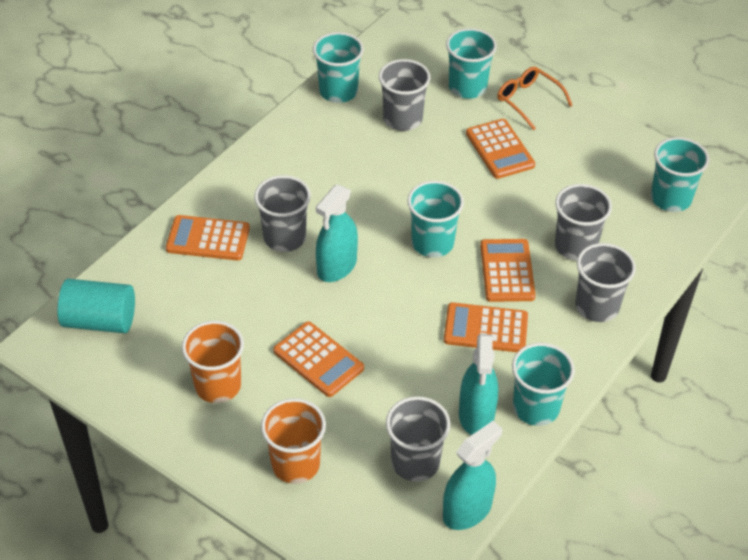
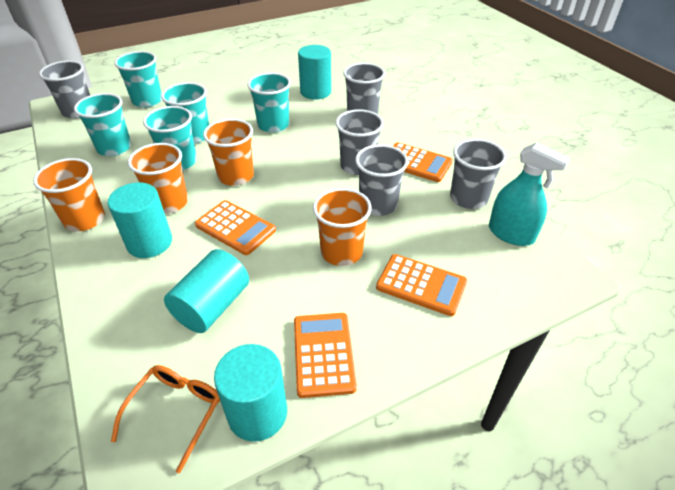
orange calculator: [166,215,250,261] [273,321,364,397] [444,302,528,352] [466,119,535,179] [480,239,536,302] = 5 -> [195,200,276,255] [294,313,357,398] [376,254,467,316] [393,142,453,182] = 4
orange cup: [182,321,244,403] [261,398,326,484] = 2 -> [33,158,105,232] [128,143,188,214] [203,118,254,186] [313,188,372,266] = 4
turquoise cylinder: [57,279,135,333] = 1 -> [108,182,172,258] [164,249,249,333] [214,344,287,442] [298,45,331,100] = 4
turquoise spray bottle: [316,185,358,282] [443,421,502,530] [459,334,498,435] = 3 -> [489,143,570,246] = 1

